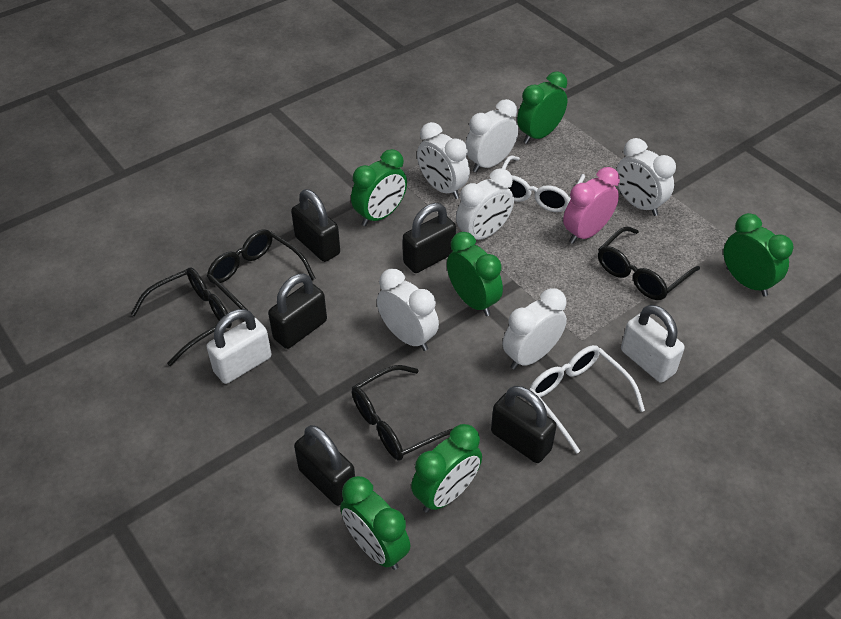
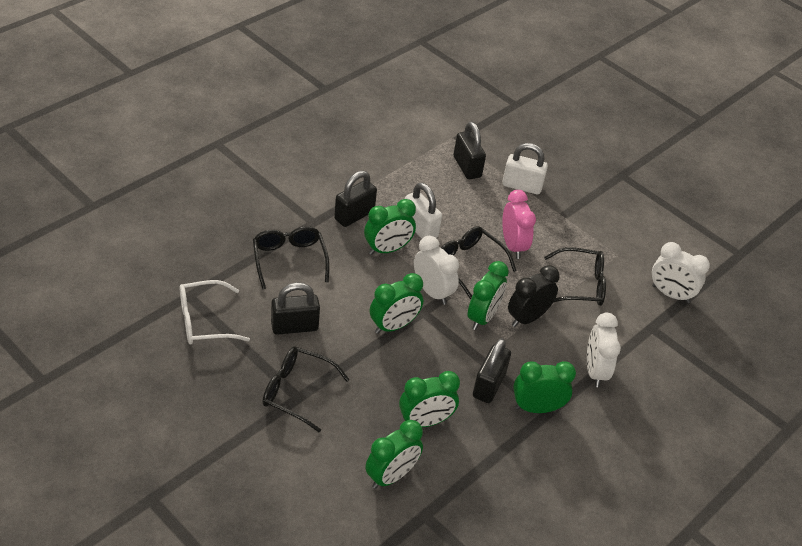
black clock: none = 0 -> [508,265,559,327] = 1
black padlock: [268,273,327,349] [291,189,340,262] [294,425,355,506] [403,203,456,273] [491,386,557,463] = 5 -> [271,282,320,335] [334,171,377,227] [454,122,486,179] [473,338,511,403] = 4
white clock: [377,269,439,351] [417,122,470,199] [456,168,514,240] [465,99,518,173] [503,288,567,370] [616,138,676,216] = 6 -> [414,236,459,305] [587,313,621,387] [652,242,710,303] = 3
white glasses: [502,155,585,212] [529,345,645,454] = 2 -> [180,280,250,344] = 1

